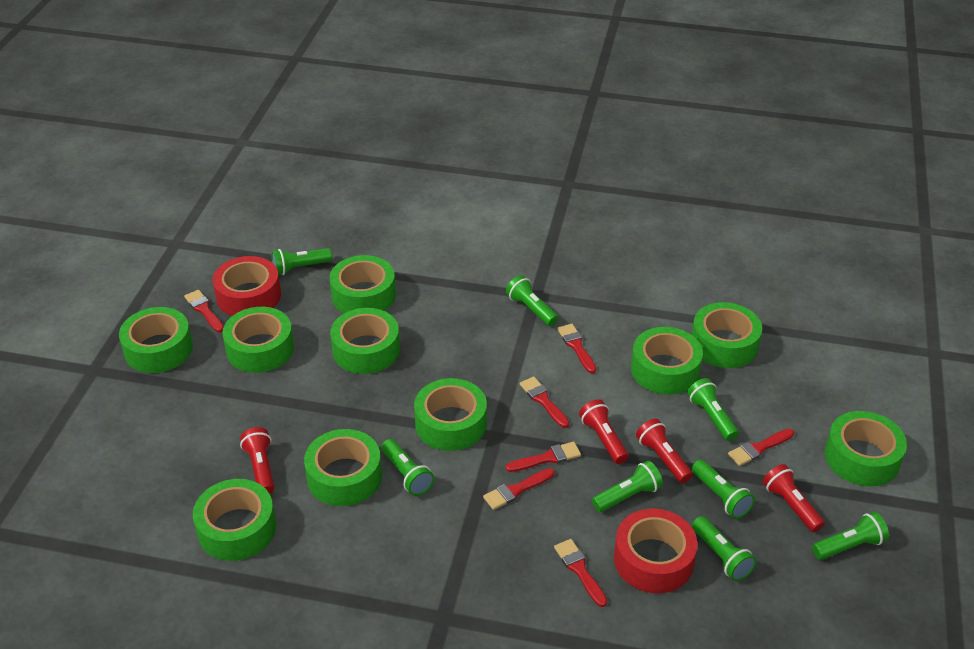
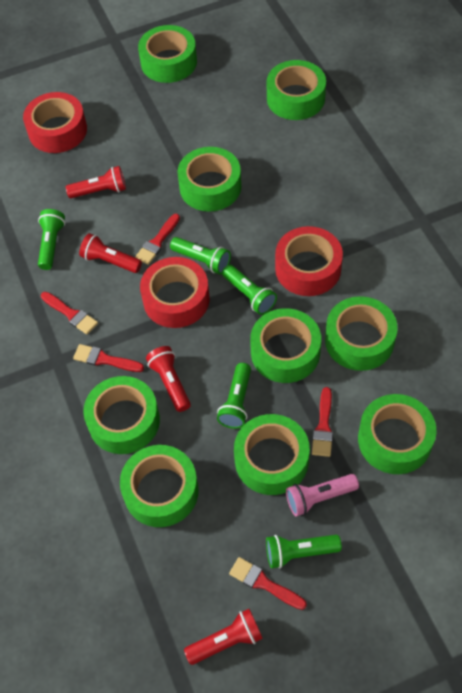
green flashlight: [271,248,332,275] [381,439,434,496] [506,275,558,326] [592,461,663,512] [687,378,739,441] [692,460,755,519] [692,516,756,581] [812,512,889,560] = 8 -> [38,209,65,270] [170,237,231,275] [217,363,251,429] [222,265,277,315] [266,535,342,569] = 5
green tape: [119,307,193,373] [193,479,276,561] [222,307,294,373] [304,429,382,506] [330,255,396,313] [330,308,400,374] [414,378,487,451] [631,327,703,395] [692,302,762,368] [825,411,907,486] = 10 -> [83,376,160,454] [120,445,199,527] [138,25,197,83] [178,147,241,212] [234,414,310,495] [250,308,321,383] [267,60,326,120] [325,296,398,371] [358,394,437,474] = 9
pink flashlight: none = 0 -> [286,474,359,516] = 1
red brush: [184,290,224,332] [483,468,554,510] [506,442,581,472] [520,377,569,428] [554,539,607,607] [557,324,596,373] [728,429,794,466] = 7 -> [41,292,98,334] [73,344,144,372] [135,214,180,265] [229,557,307,610] [312,387,333,457] = 5
red tape: [213,256,281,316] [614,509,698,593] = 2 -> [23,92,87,153] [140,257,210,328] [275,226,343,296] = 3

